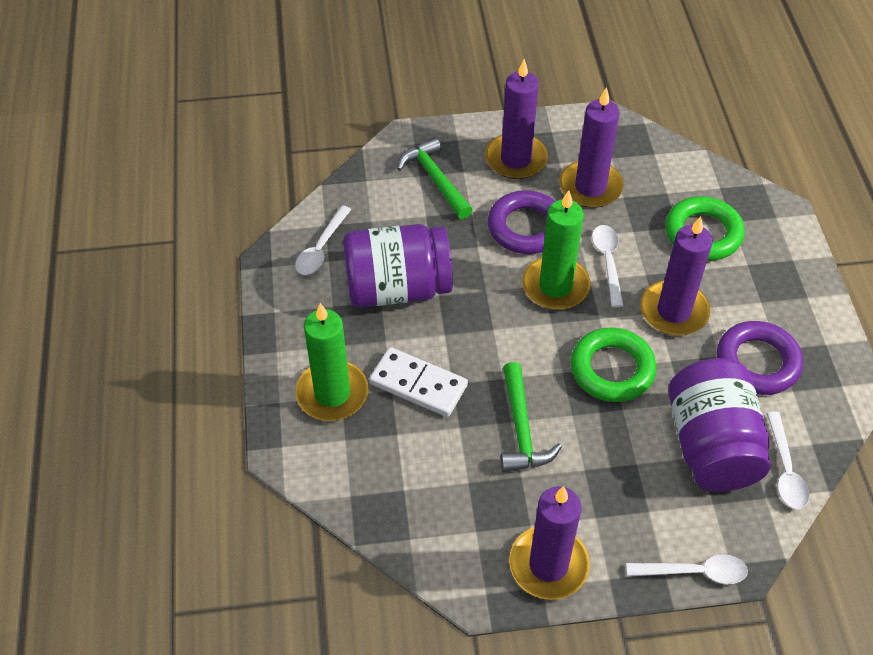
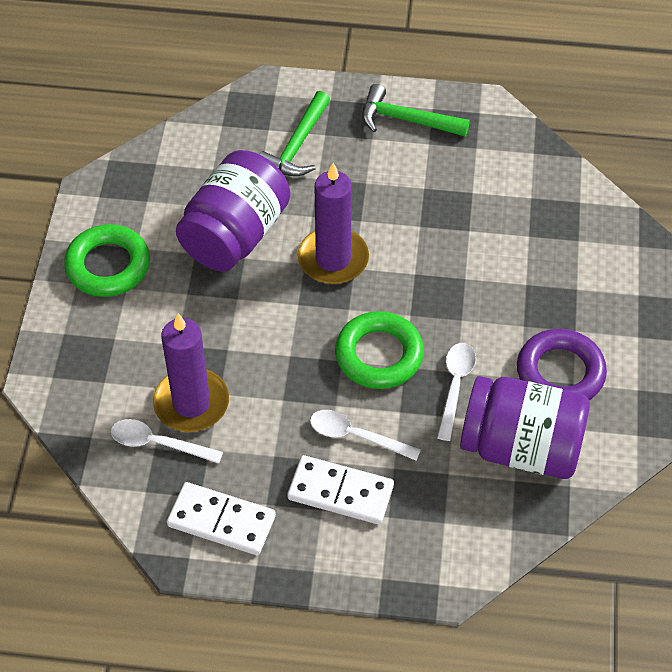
green candle: [295,303,369,421] [522,190,591,310] = 2 -> none = 0
purple candle: [485,59,548,179] [509,486,590,600] [559,87,624,208] [640,216,713,335] = 4 -> [153,313,229,432] [298,163,369,284] = 2
purple ring: [488,190,555,254] [717,321,803,395] = 2 -> [517,329,607,400] = 1
white domino: [369,347,468,417] = 1 -> [167,482,276,555] [287,455,394,524] = 2
white spoon: [295,206,351,275] [592,225,624,308] [626,554,748,584] [767,412,809,510] = 4 -> [111,419,223,464] [310,410,421,461] [437,343,476,441] = 3

